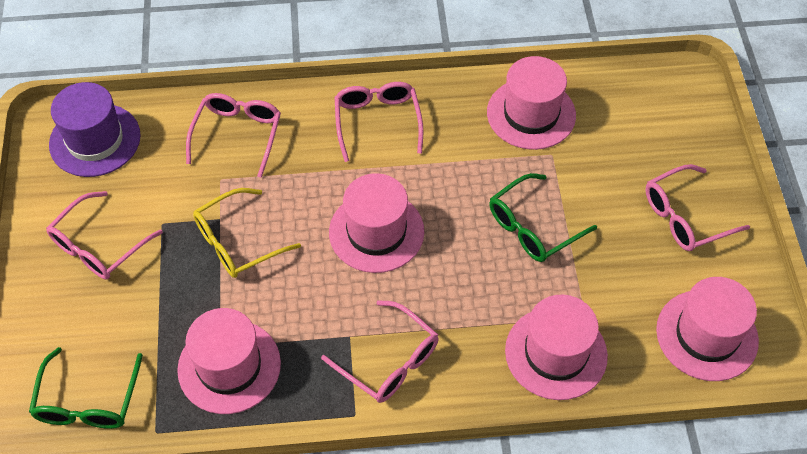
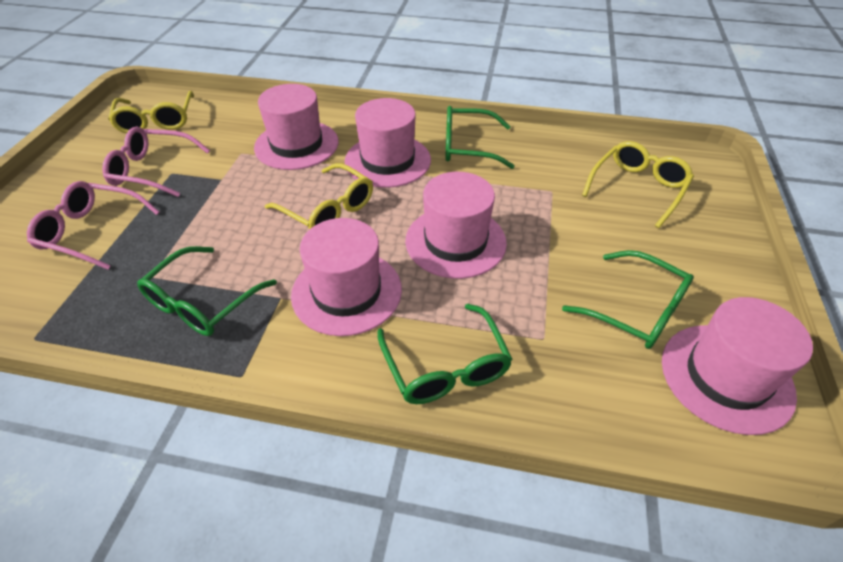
green glasses: [29,347,143,429] [489,173,597,262] = 2 -> [137,246,277,336] [378,304,512,404] [445,106,515,169] [562,250,694,349] = 4
pink glasses: [46,191,163,279] [186,93,281,178] [321,300,438,403] [334,82,423,162] [645,164,750,251] = 5 -> [27,181,160,270] [102,127,210,197] = 2
purple hat: [49,82,141,177] = 1 -> none = 0
yellow glasses: [193,188,301,278] = 1 -> [108,91,194,133] [265,163,373,230] [582,141,694,228] = 3

